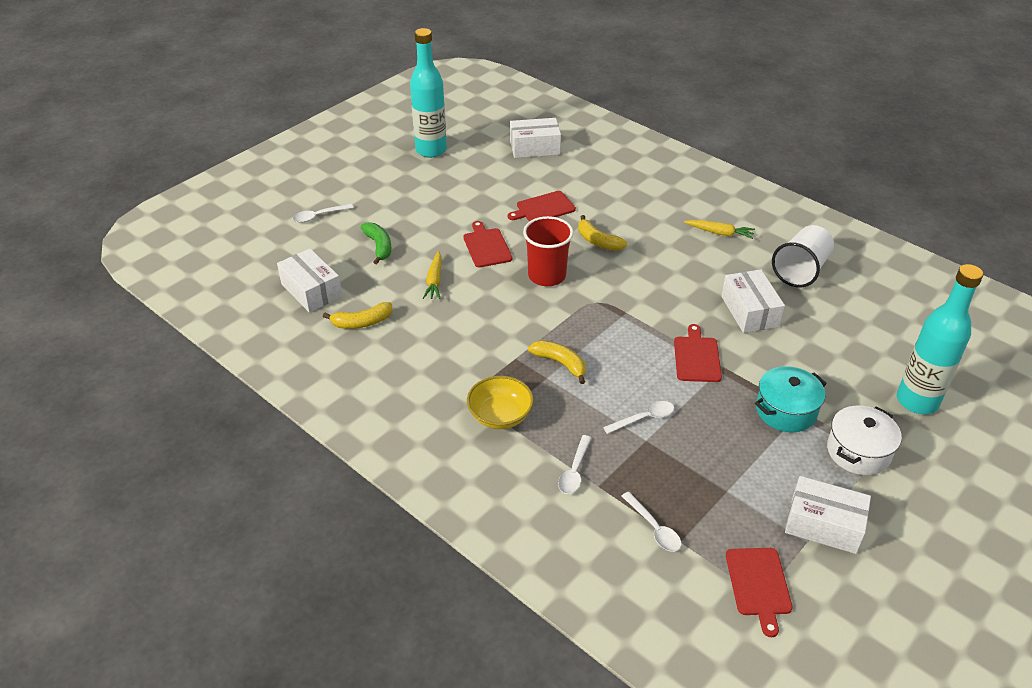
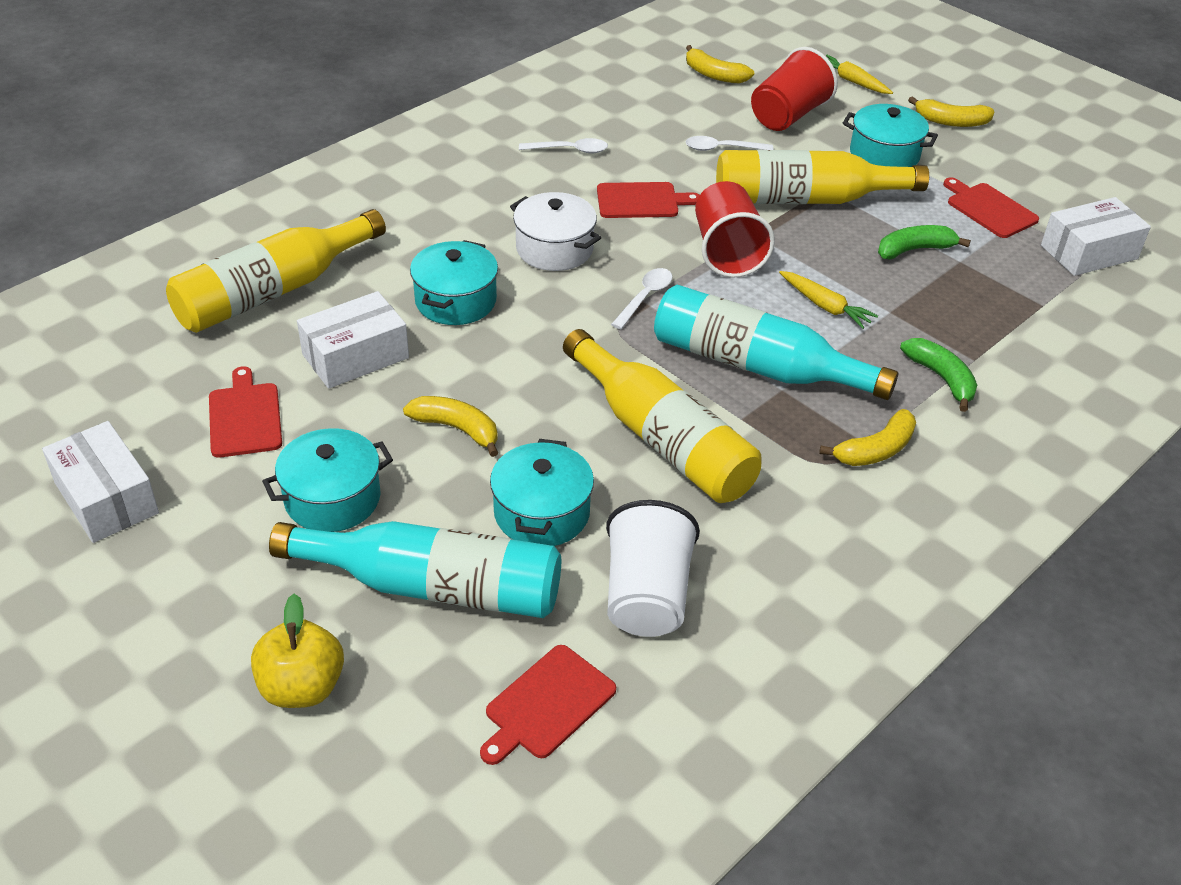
green banana: [360,222,391,265] = 1 -> [878,225,971,260] [900,338,977,412] = 2
red cup: [523,216,574,286] = 1 -> [695,181,775,278] [751,47,838,131] = 2
turquoise pot: [755,366,827,432] = 1 -> [262,428,393,532] [410,240,498,325] [490,439,594,546] [843,104,938,167] = 4
white box: [277,248,342,313] [510,118,561,158] [721,269,785,333] [785,476,871,554] = 4 -> [42,421,159,543] [297,291,409,389] [1041,197,1151,276] = 3
white spoon: [293,204,353,223] [558,435,591,494] [603,401,674,434] [622,492,681,552] = 4 -> [519,138,608,153] [611,268,673,329] [686,136,774,151] = 3
yellow apple: none = 0 -> [251,594,344,708] = 1
yellow banana: [323,302,392,329] [528,340,586,384] [578,215,627,251] = 3 -> [403,396,498,457] [686,45,754,84] [819,409,916,466] [908,96,995,127] = 4
yellow bottle: none = 0 -> [166,209,386,333] [563,329,762,503] [716,150,929,204] = 3
yellow bowl: [467,376,534,429] = 1 -> none = 0

